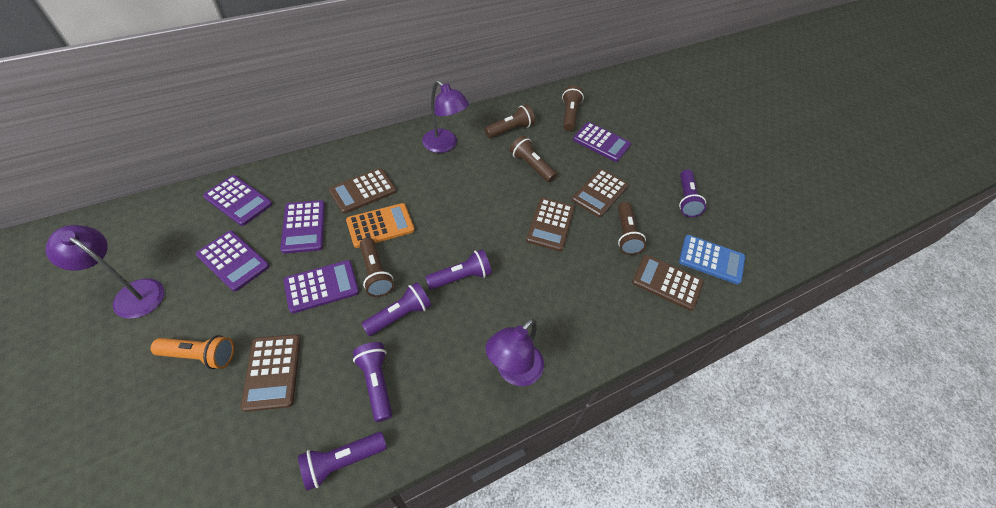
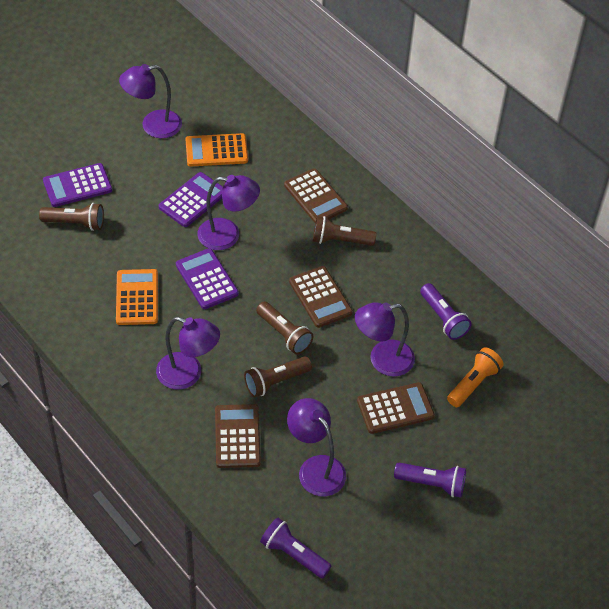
blue calculator: [679,235,745,285] = 1 -> none = 0
brown calculator: [241,334,301,412] [329,168,396,214] [526,197,574,251] [572,169,628,217] [632,255,704,311] = 5 -> [215,404,261,468] [284,168,348,223] [289,266,353,328] [357,382,435,434] = 4
brown flashlight: [360,238,394,297] [485,104,535,138] [510,136,557,182] [562,86,584,131] [618,202,646,255] = 5 -> [39,203,104,231] [244,356,312,397] [256,301,313,354] [313,216,376,246] = 4
orange calculator: [346,203,415,248] = 1 -> [116,269,158,325] [185,133,248,167] = 2
purple calculator: [196,231,270,292] [203,175,272,226] [280,200,325,254] [283,260,359,314] [573,122,631,162] = 5 -> [43,163,112,207] [159,172,223,227] [176,248,239,309] = 3
purple flashlight: [298,432,387,491] [353,342,392,422] [361,282,431,336] [425,249,492,290] [679,169,706,217] = 5 -> [260,518,332,579] [394,463,466,498] [420,283,472,340] = 3
purple lamp: [45,225,164,319] [422,80,469,153] [485,318,544,386] = 3 -> [119,64,182,138] [156,317,220,390] [197,175,260,250] [287,398,346,496] [355,302,415,377] = 5

